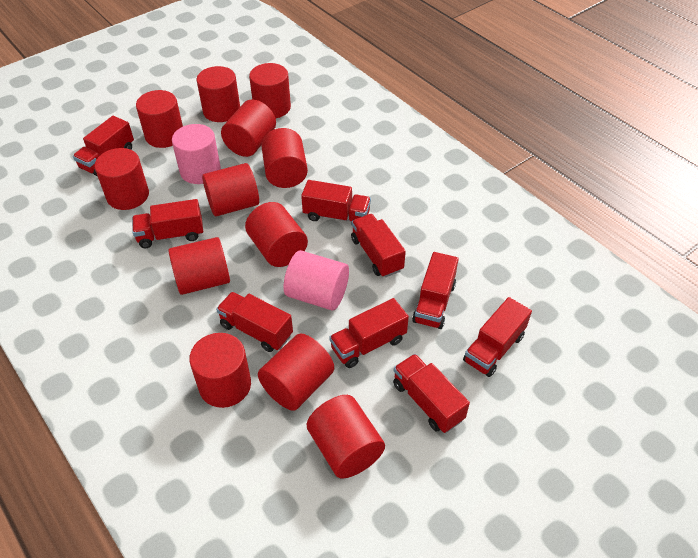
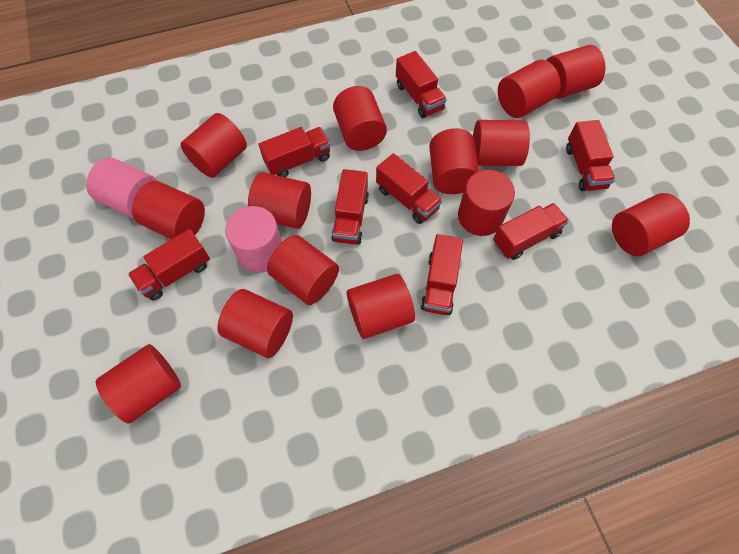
red cylinder: [95,148,149,210] [136,90,183,148] [168,237,230,295] [189,333,251,408] [196,66,240,122] [202,163,259,216] [221,100,276,157] [245,202,308,267] [249,63,291,118] [258,334,334,411] [261,128,308,188] [306,395,385,479] = 12 -> [96,344,181,424] [132,181,205,239] [180,113,247,178] [217,289,293,358] [248,172,311,229] [267,235,339,305] [333,86,387,151] [347,274,415,339] [429,128,479,194] [458,170,515,236] [473,120,530,166] [498,60,560,118] [546,45,605,99] [612,193,690,256] = 14
red truck: [73,116,134,176] [132,199,203,248] [216,292,293,352] [301,180,371,225] [329,298,409,368] [351,214,406,278] [393,354,470,433] [412,252,459,329] [463,297,532,377] = 9 -> [128,229,210,300] [259,127,331,177] [331,169,369,245] [376,153,442,224] [396,51,447,118] [420,234,463,315] [493,203,569,260] [566,120,615,191] = 8

